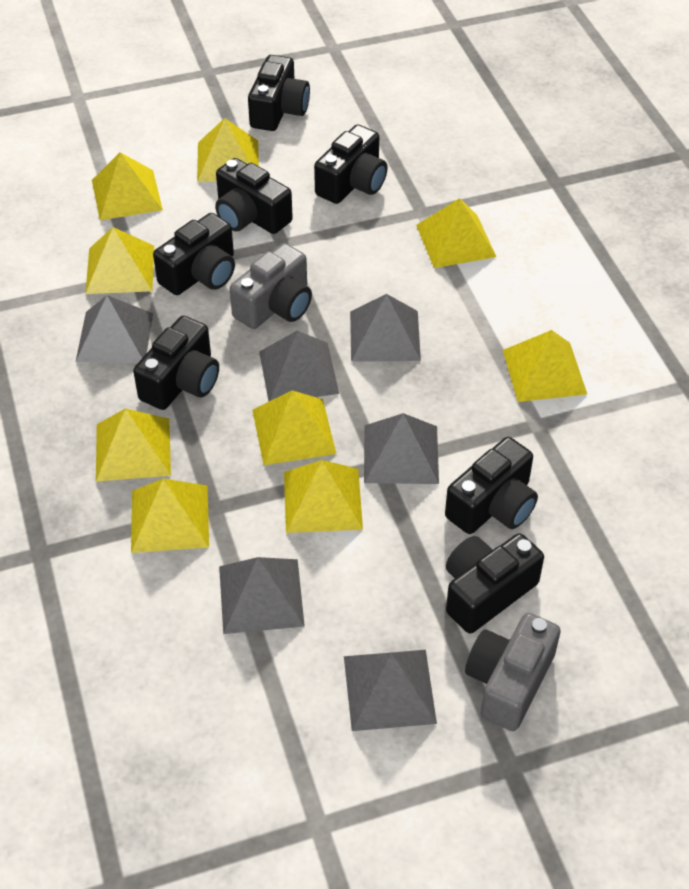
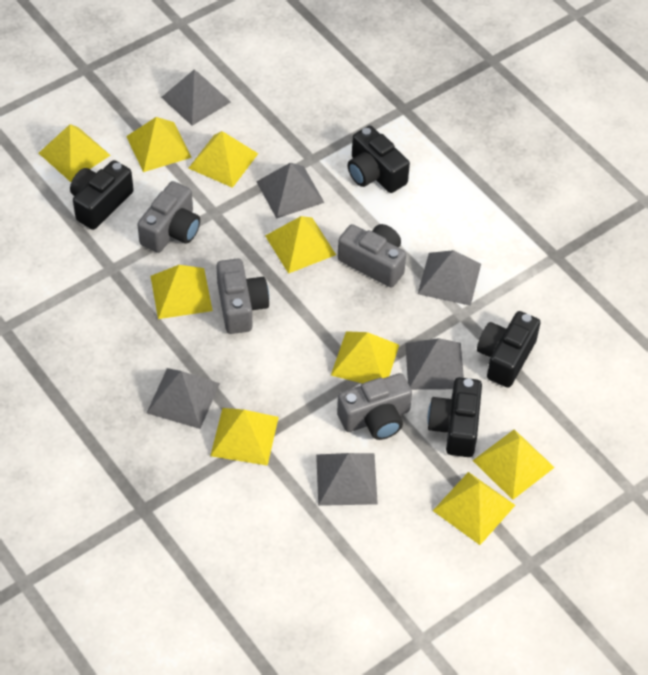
black camera: [133,316,219,410] [153,213,235,295] [215,158,293,234] [248,55,310,131] [314,124,388,204] [445,437,538,534] [446,533,544,634] = 7 -> [70,160,134,230] [348,126,410,193] [427,377,482,457] [477,311,541,388] = 4
grey camera: [230,243,312,329] [465,613,561,731] = 2 -> [137,181,200,253] [216,258,269,334] [337,373,412,440] [338,224,406,287] = 4

